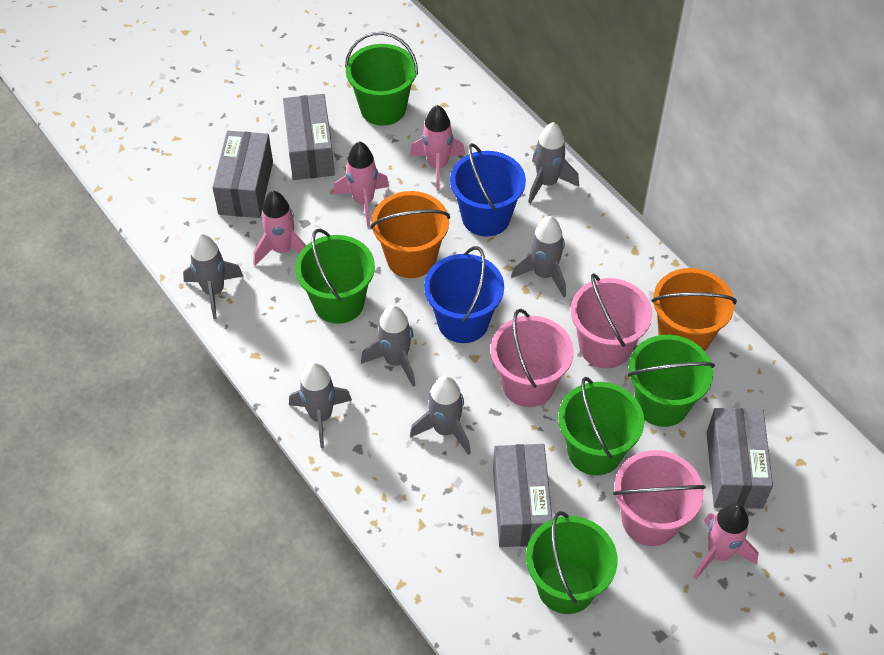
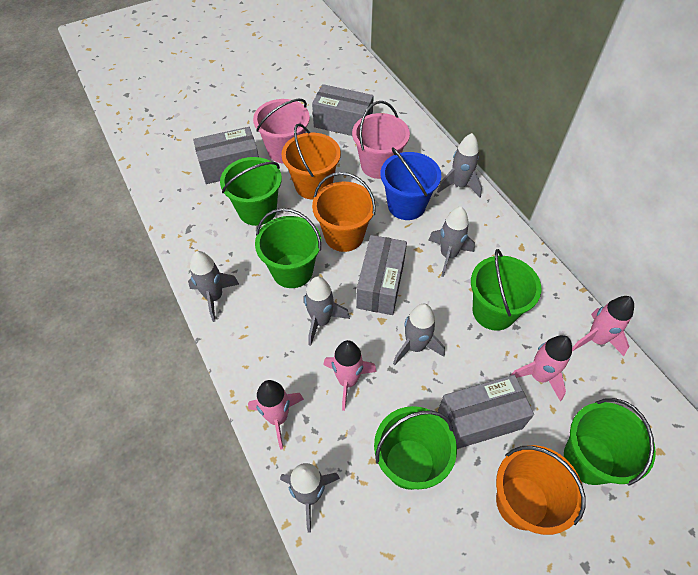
blue bucket: [424,246,504,343] [450,143,526,237] = 2 -> [381,148,441,220] = 1
orange bucket: [370,191,450,278] [652,268,737,351] = 2 -> [282,123,341,200] [312,172,376,252] [496,445,586,535] = 3
pink bucket: [491,309,573,407] [571,273,652,368] [613,450,706,546] = 3 -> [253,99,310,163] [352,101,410,179] = 2

